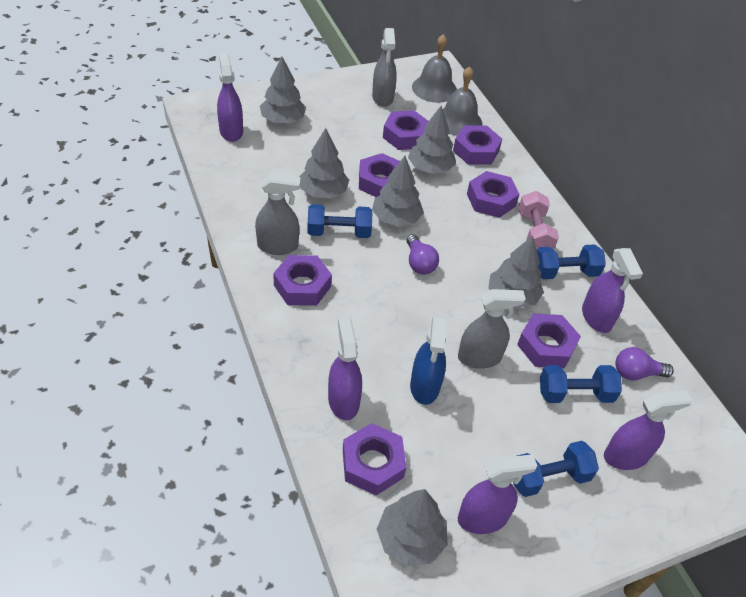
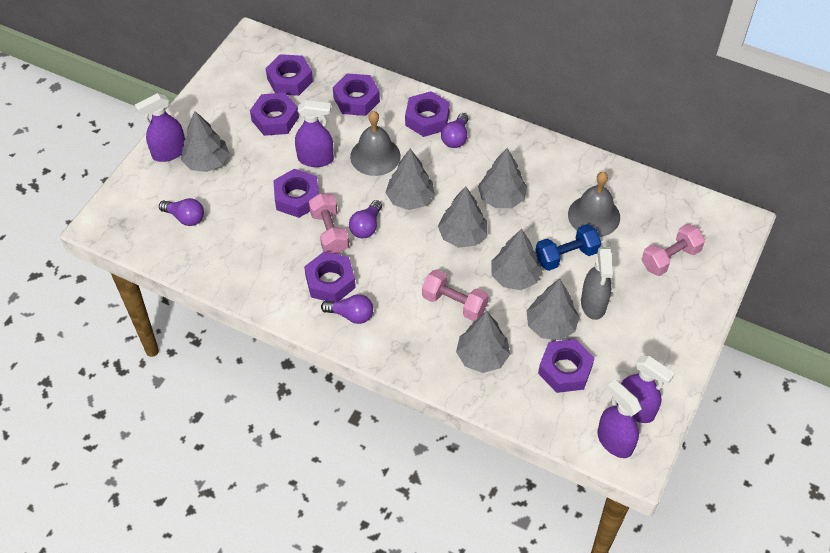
blue dumbbell: [307,204,372,238] [512,441,599,497] [537,244,606,279] [540,365,622,403] = 4 -> [535,224,601,271] = 1
blue spray bottle: [410,316,447,405] = 1 -> none = 0
grey spray bottle: [255,173,300,255] [372,28,397,107] [458,289,526,369] = 3 -> [581,247,613,320] = 1
grey tree: [260,57,306,123] [299,128,349,199] [372,156,424,227] [377,489,448,566] [408,106,456,174] [488,236,544,309] = 6 -> [181,111,229,172] [385,149,435,210] [438,186,487,248] [456,311,510,373] [478,148,527,208] [492,229,543,290] [527,279,579,340] = 7
pink dumbbell: [519,191,559,250] = 1 -> [309,193,349,254] [422,269,489,321] [641,224,705,276] = 3
purple light bulb: [407,234,439,274] [615,347,674,380] = 2 -> [159,198,204,226] [321,294,373,324] [349,200,382,238] [441,113,468,148] = 4
purple spray bottle: [217,53,243,142] [328,318,362,420] [458,454,537,534] [582,248,643,333] [604,390,693,470] = 5 -> [135,93,185,162] [295,100,334,167] [597,380,642,458] [617,356,675,423] = 4

